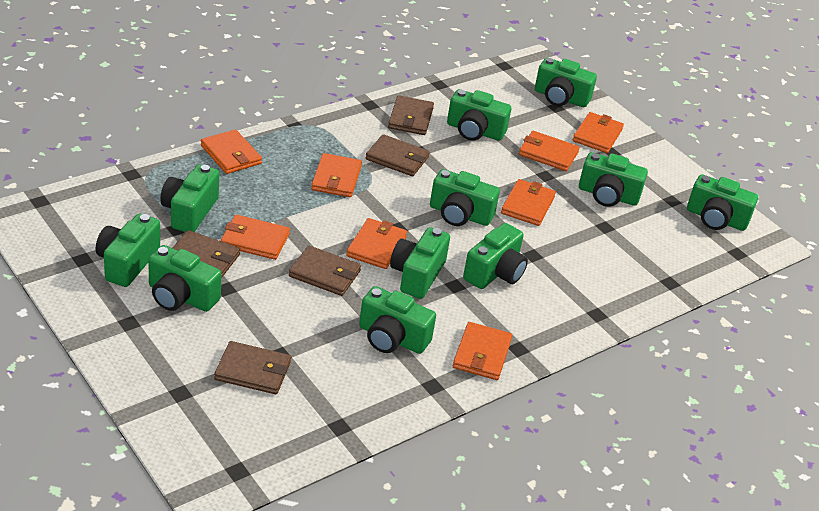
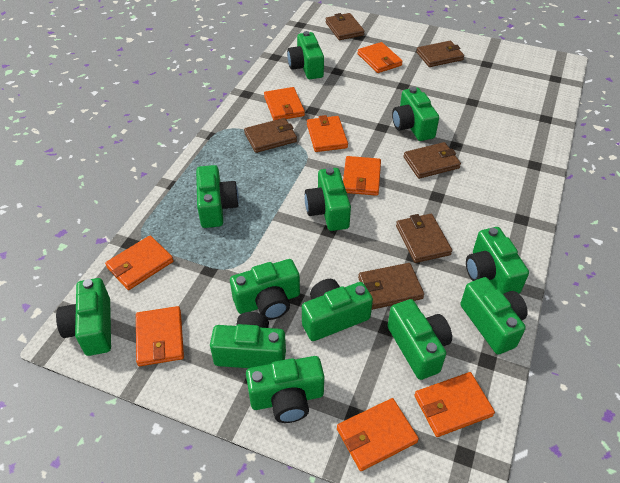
brown wallet: [173,230,240,278] [214,341,291,394] [289,246,361,296] [366,134,430,176] [388,95,434,135] = 5 -> [244,118,297,153] [325,13,364,40] [358,263,424,310] [396,214,452,263] [404,142,461,179] [416,41,464,67] = 6
green camera: [96,214,160,287] [148,245,222,312] [160,165,219,232] [359,286,436,354] [390,227,450,299] [430,169,500,226] [447,89,511,141] [463,223,528,289] [535,58,597,107] [579,152,648,207] [687,174,758,231] = 11 -> [56,278,111,356] [196,165,239,228] [210,312,286,368] [230,259,300,320] [246,356,324,423] [287,31,324,79] [302,279,373,341] [305,167,351,231] [387,299,452,380] [392,87,439,141] [460,277,528,355] [466,227,529,294] = 12

